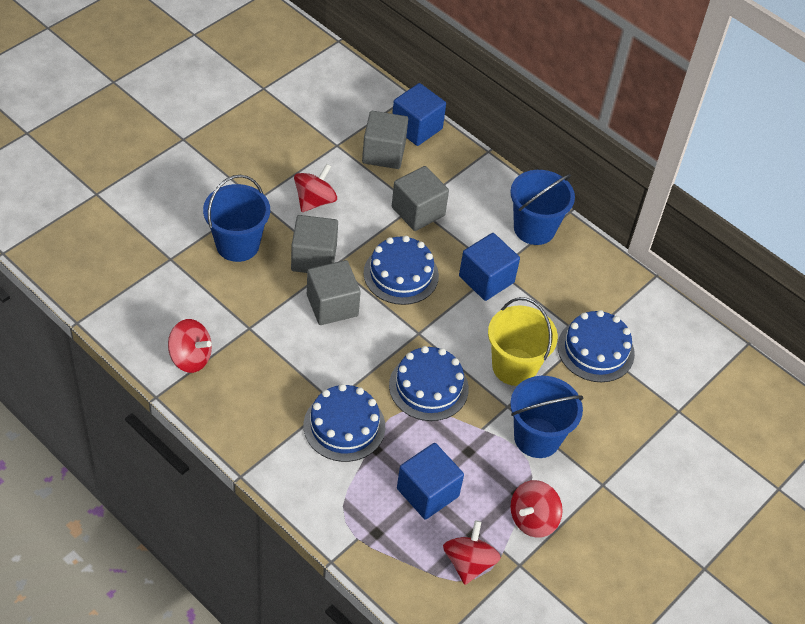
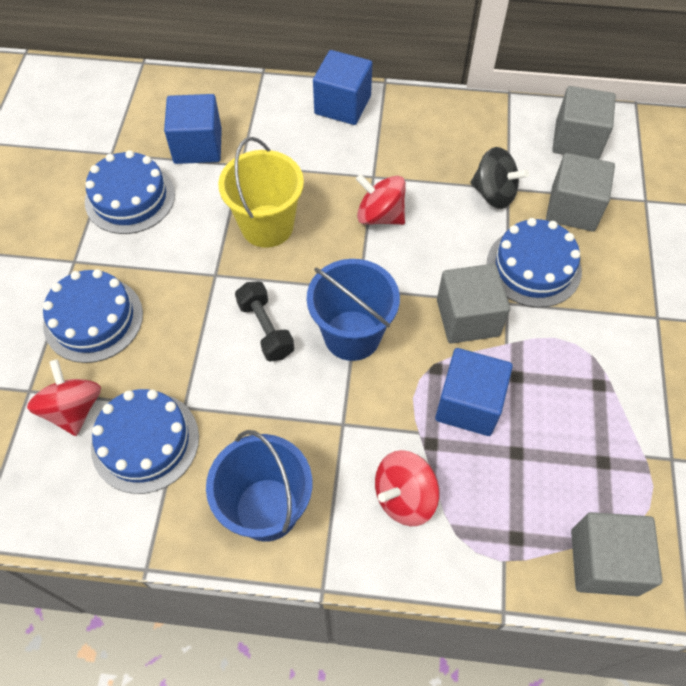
black dumbbell: none = 0 -> [235,281,295,361] = 1
black spinning top: none = 0 -> [471,147,529,209] = 1
blue bucket: [203,175,270,262] [510,170,575,245] [510,376,584,458] = 3 -> [206,430,312,542] [307,259,400,361] = 2
red spinning top: [168,319,212,373] [294,164,337,212] [443,520,501,585] [510,480,563,538] = 4 -> [27,359,101,436] [356,174,406,225] [375,450,440,526] = 3

